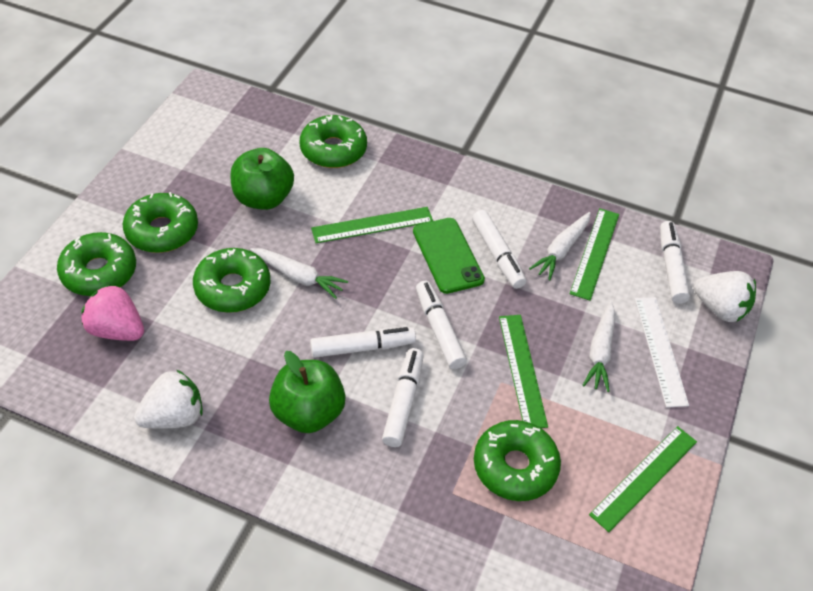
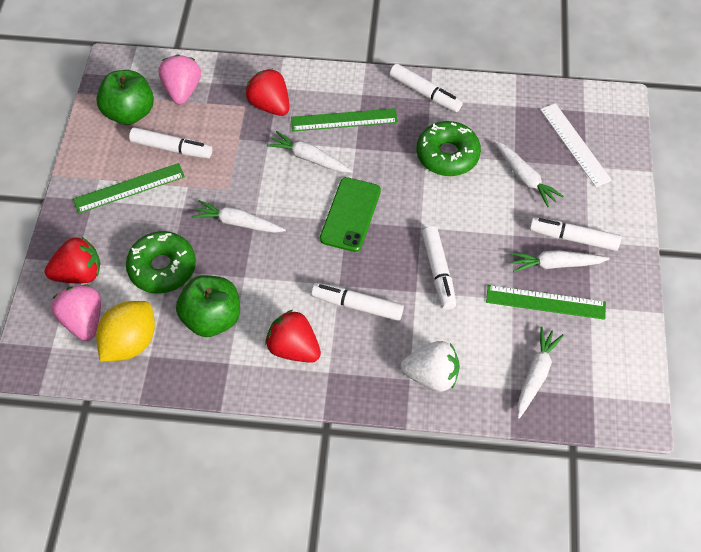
green donut: [57,232,136,296] [123,192,198,253] [193,248,271,313] [300,115,367,168] [474,420,561,501] = 5 -> [126,231,196,294] [417,121,481,176] = 2
green ruler: [311,207,433,243] [499,315,548,428] [570,208,619,301] [589,426,697,532] = 4 -> [73,163,185,213] [291,108,398,131] [486,285,606,320] = 3
pink strawberry: [81,284,144,341] = 1 -> [52,284,101,341] [159,55,201,104] = 2
red strawberry: none = 0 -> [45,236,100,283] [246,68,289,116] [265,310,321,363] = 3
white carrot: [250,248,348,299] [529,212,591,280] [582,300,615,392] = 3 -> [192,200,286,233] [267,131,353,173] [494,141,564,207] [511,250,610,272] [517,327,564,419] = 5
white strawberry: [134,369,203,429] [694,271,756,322] = 2 -> [401,341,460,391] = 1
yellow lemon: none = 0 -> [96,301,155,362] = 1

